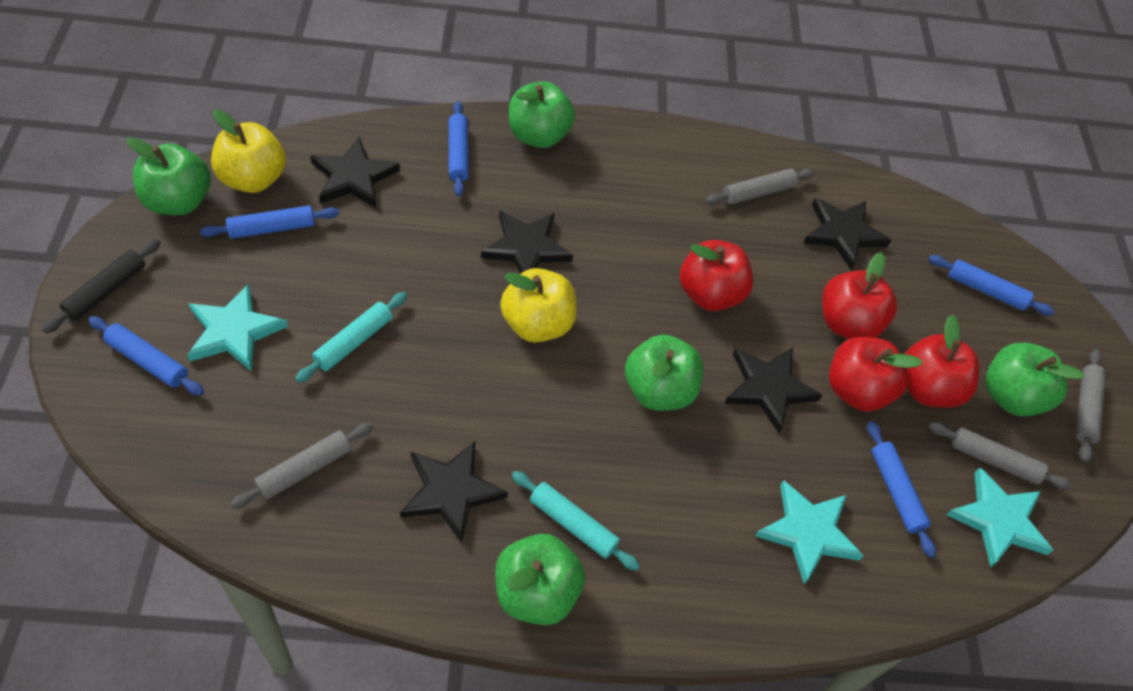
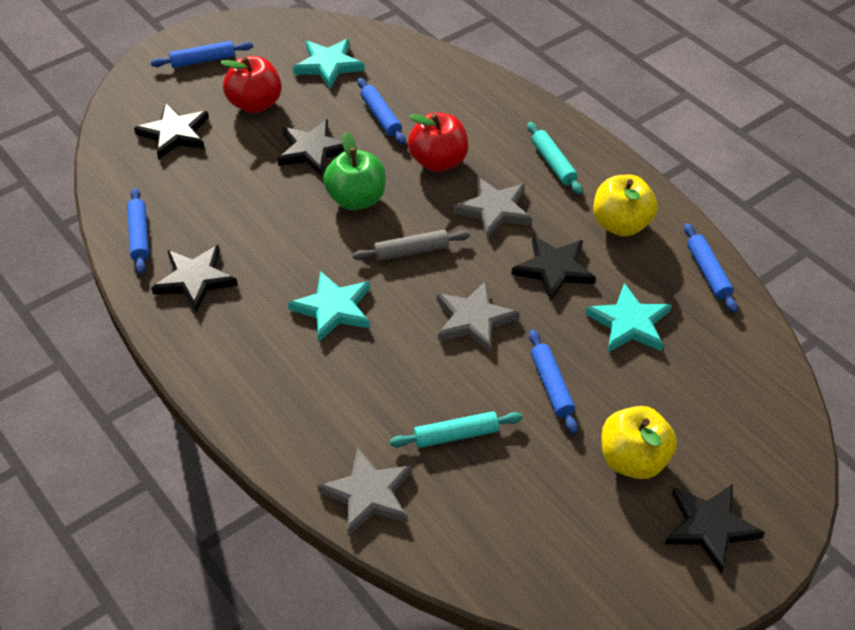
black rolling pin: [42,239,161,333] = 1 -> none = 0
green apple: [126,137,211,215] [495,534,585,625] [509,81,575,148] [625,334,703,411] [986,343,1085,417] = 5 -> [323,132,385,210] = 1
grey rolling pin: [230,423,373,509] [705,169,815,205] [929,423,1072,490] [1076,349,1106,462] = 4 -> [353,230,470,261] = 1
grey star: none = 0 -> [318,447,412,536] [437,281,520,353] [453,177,532,239] = 3
red apple: [680,240,753,311] [822,252,897,339] [829,337,923,412] [905,315,980,408] = 4 -> [220,56,282,113] [408,113,468,172] = 2

